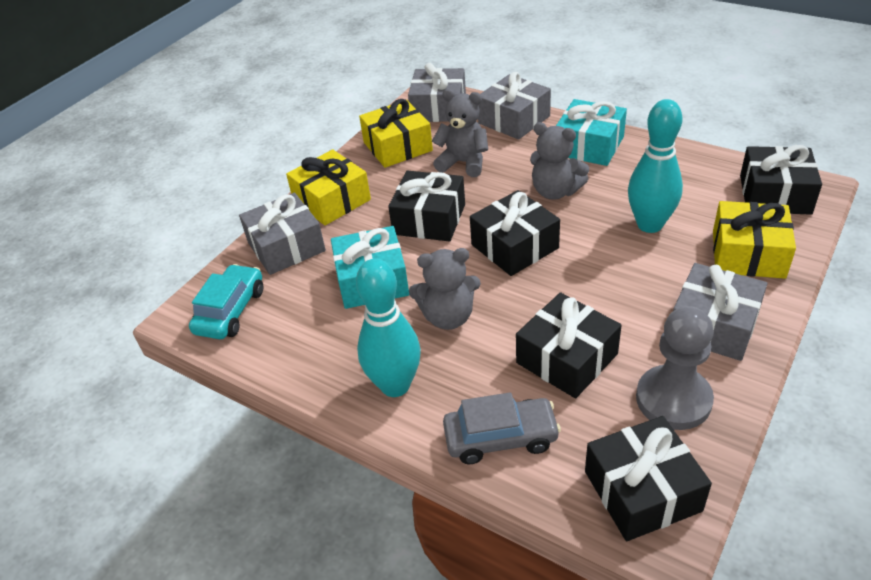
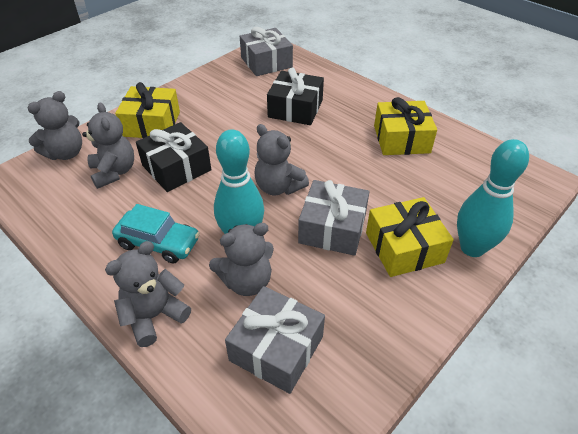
black gift: [388,170,465,242] [470,190,560,276] [516,292,622,398] [585,416,712,541] [740,145,822,215] = 5 -> [136,122,211,192] [267,68,324,125] = 2
grey car: [443,392,561,464] = 1 -> none = 0
grey gift: [239,193,326,275] [408,63,466,122] [478,72,551,140] [673,263,767,361] = 4 -> [225,286,325,394] [240,27,293,76] [298,180,369,256] = 3
grey pawn: [636,306,714,430] = 1 -> none = 0
grey teddy bear: [409,248,481,330] [432,89,488,177] [530,122,589,200] = 3 -> [27,91,82,160] [82,102,134,189] [105,241,191,347] [209,223,274,296] [254,124,309,195] = 5
turquoise gift: [331,226,409,309] [556,99,627,166] = 2 -> none = 0

